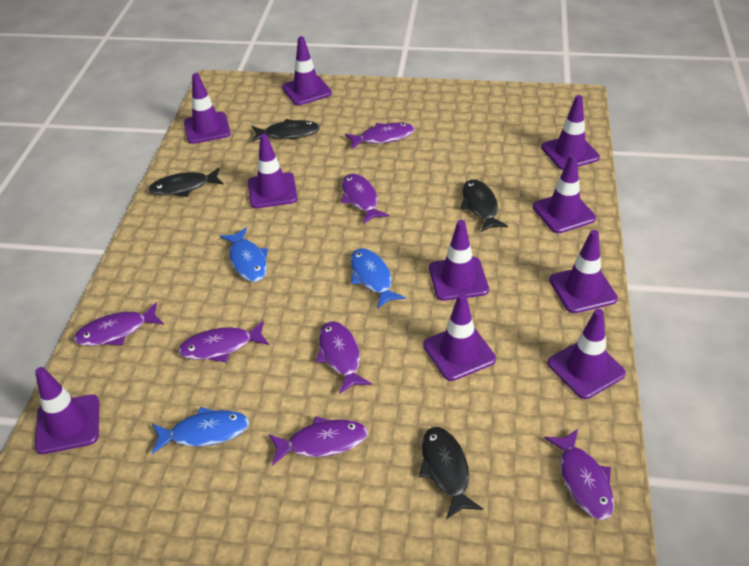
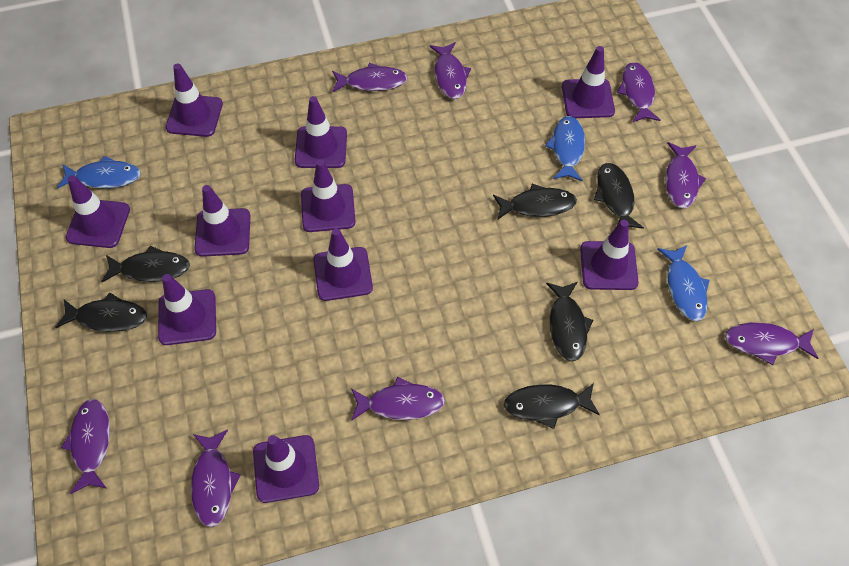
black fish: [148,168,223,197] [252,119,320,142] [419,427,483,519] [460,179,508,232] = 4 -> [55,292,147,332] [101,245,190,282] [493,184,577,220] [504,383,600,429] [546,282,593,361] [594,163,644,229] = 6
purple fish: [74,302,164,346] [178,321,269,362] [268,416,368,465] [316,321,372,394] [341,174,389,224] [345,123,415,149] [544,429,614,520] = 7 -> [61,399,110,494] [191,429,241,527] [332,63,408,93] [351,377,445,421] [429,42,471,99] [617,62,661,122] [665,142,706,208] [725,323,818,365] = 8

